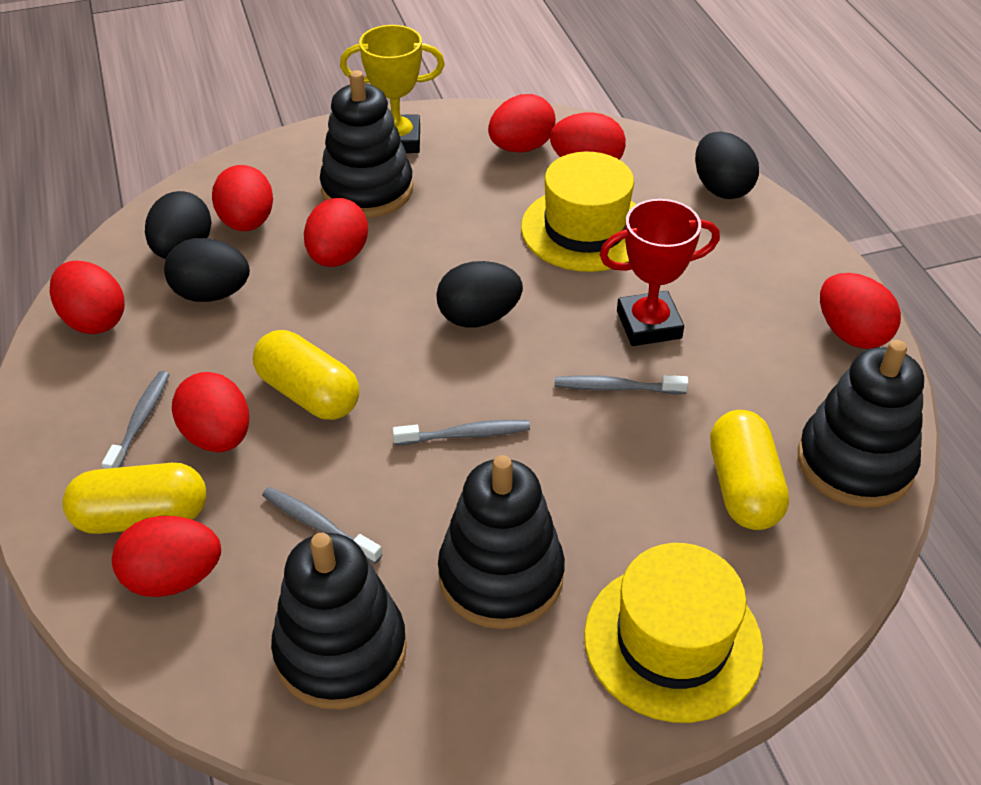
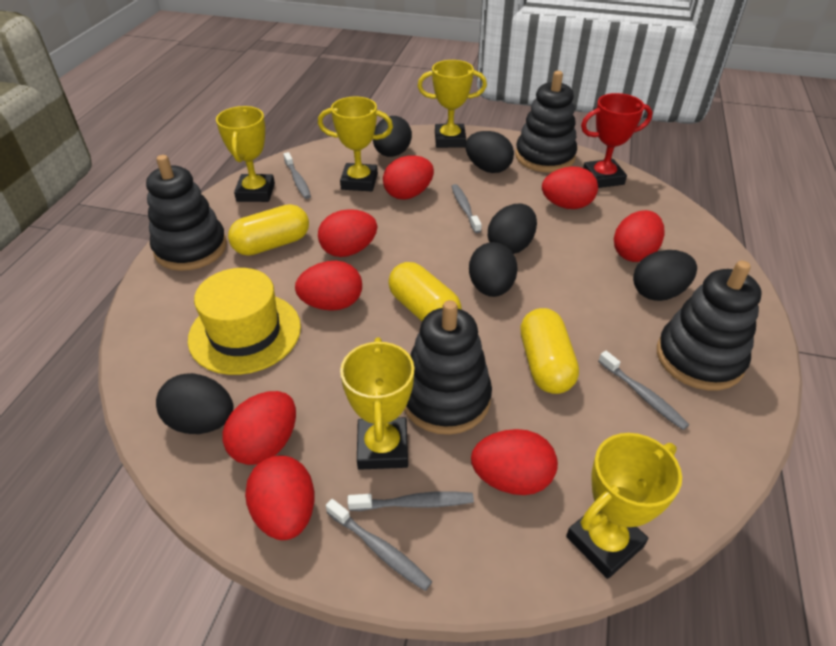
black egg: [145,191,212,259] [164,238,250,302] [436,261,523,328] [695,132,759,199] = 4 -> [156,373,233,434] [373,116,412,157] [465,131,514,173] [469,242,518,297] [488,204,537,254] [633,250,697,301] = 6
grey toothbrush: [102,371,170,469] [262,487,382,564] [393,420,530,445] [555,375,688,394] = 4 -> [284,152,311,199] [326,499,432,591] [348,491,474,511] [451,184,482,233] [598,351,689,430] = 5
yellow hat: [521,152,636,272] [584,543,763,723] = 2 -> [188,268,301,375] = 1
yellow trophy: [340,25,445,153] = 1 -> [216,106,275,202] [318,97,393,191] [340,337,414,470] [418,60,487,148] [566,433,682,579] = 5

